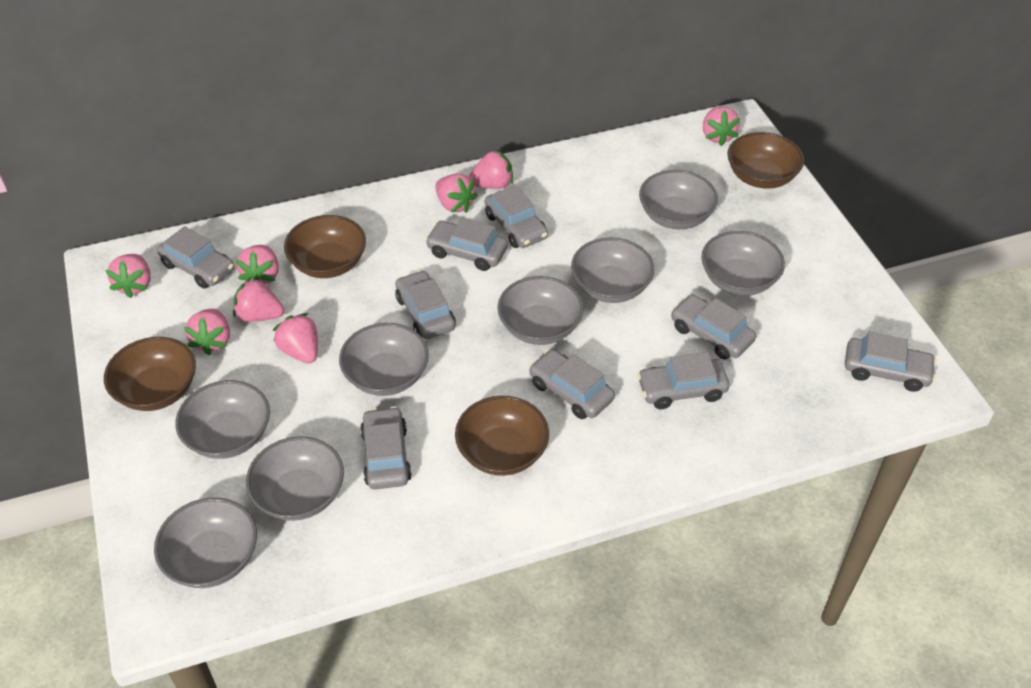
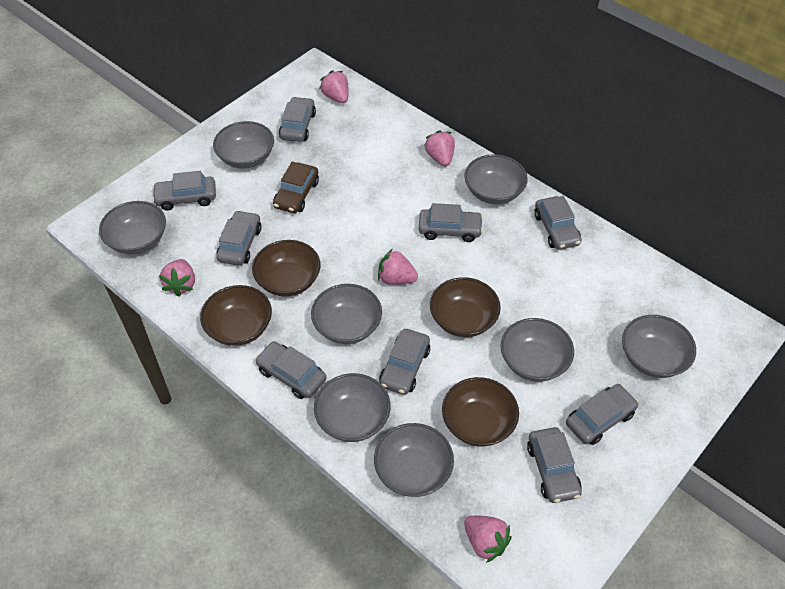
brown car: none = 0 -> [273,162,319,213] = 1
pink strawberry: [105,254,151,298] [184,309,230,355] [233,277,284,322] [236,245,279,284] [273,313,318,364] [435,174,478,213] [469,149,513,189] [703,107,740,146] = 8 -> [159,259,195,296] [319,71,349,103] [378,249,418,285] [424,130,455,166] [464,516,512,563] = 5

